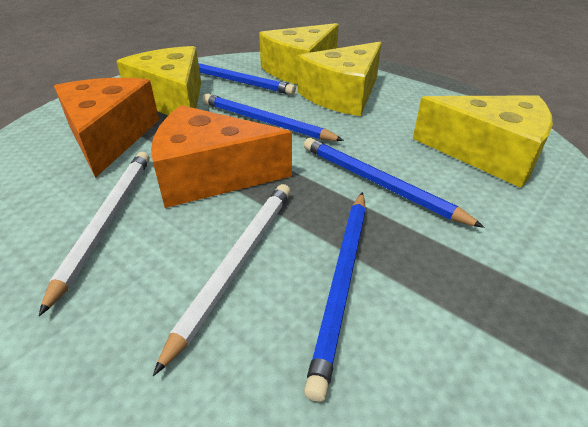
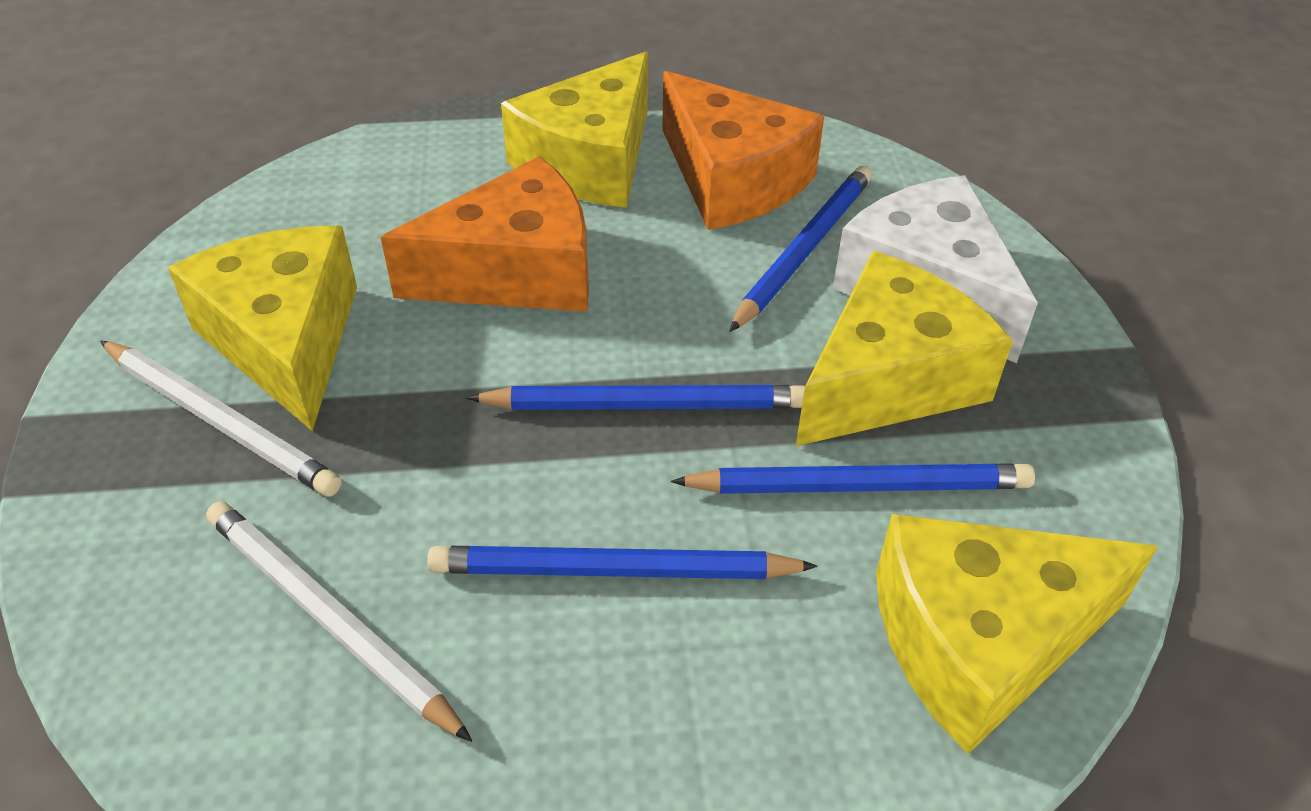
white cheese: none = 0 -> [833,175,1038,363] = 1

